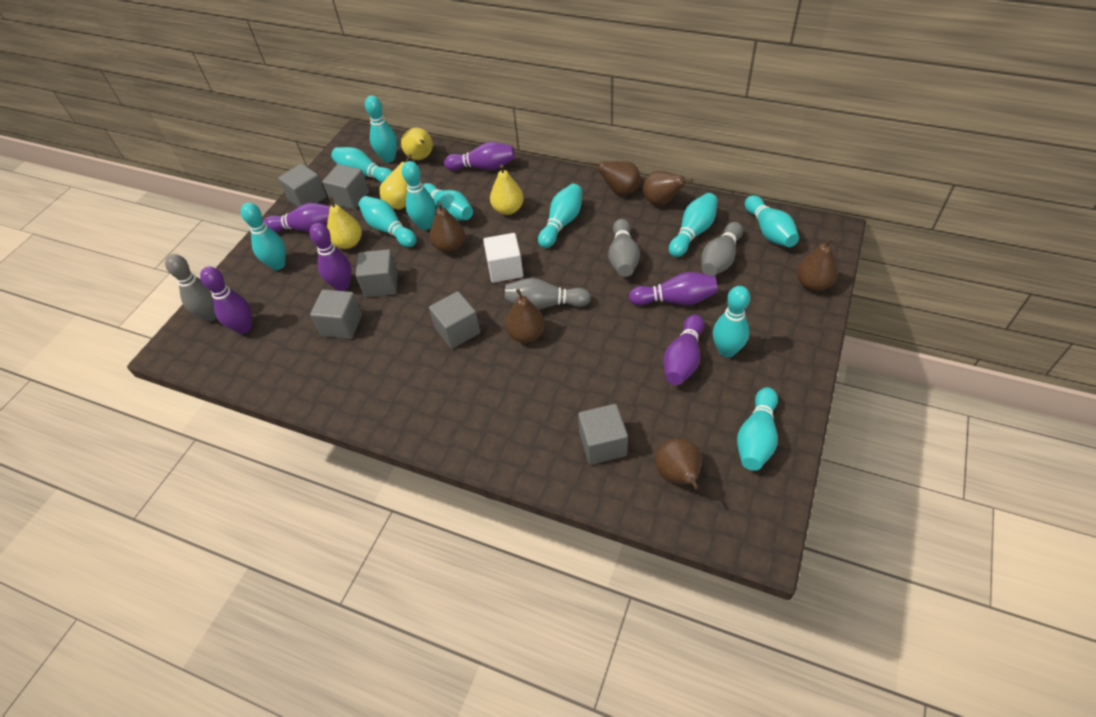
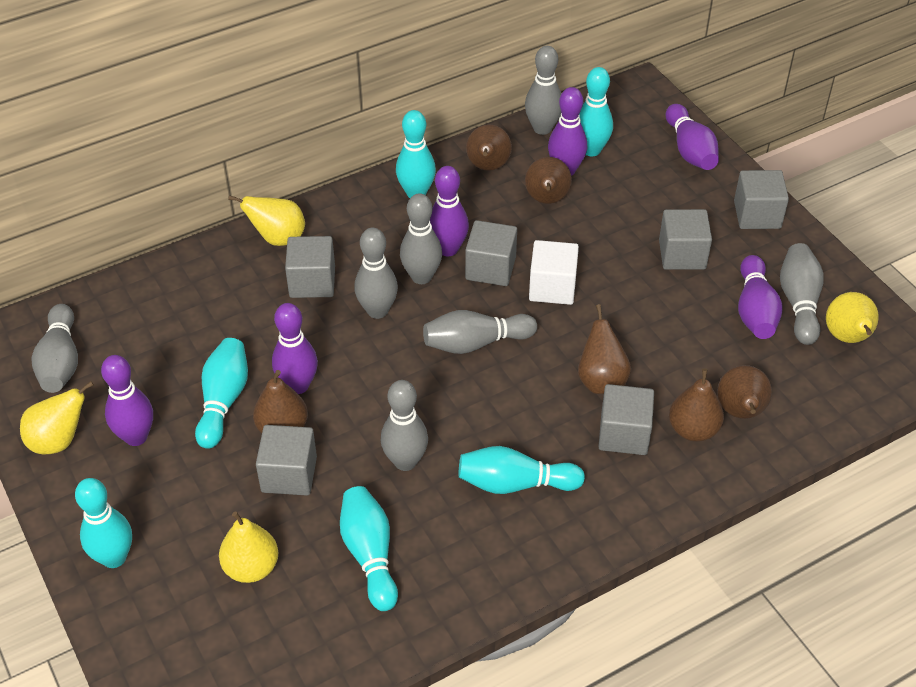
grey bowling pin: [165,254,217,321] [504,278,591,310] [608,219,640,277] [701,222,743,276] = 4 -> [32,304,78,393] [354,228,398,319] [381,380,428,471] [400,193,442,284] [423,310,537,354] [525,46,561,135] [780,243,824,345] = 7
turquoise bowling pin: [241,203,286,270] [331,147,393,183] [359,196,416,247] [365,95,397,163] [402,161,436,230] [423,183,473,221] [538,184,582,248] [669,193,718,257] [713,286,750,358] [737,387,778,471] [745,195,799,247] = 11 -> [75,478,132,568] [195,338,248,449] [340,486,398,611] [396,110,436,198] [459,446,585,494] [579,67,613,156] = 6

